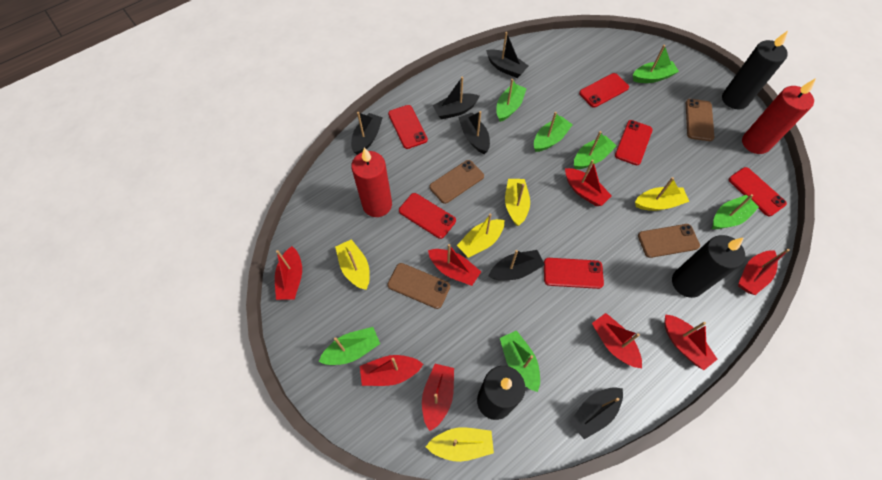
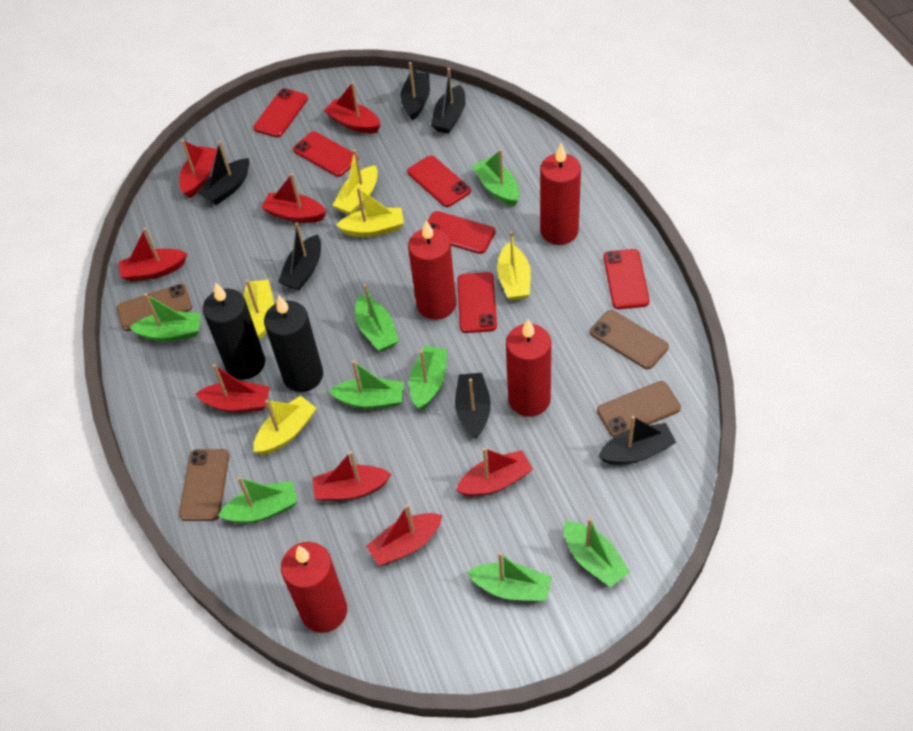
black candle: [477,366,525,420] [672,235,745,298] [722,31,788,110] = 3 -> [203,282,265,380] [264,295,323,392] = 2
green boat: [318,327,380,365] [496,79,527,122] [500,330,540,392] [534,112,573,152] [574,131,617,169] [633,45,679,83] [712,194,759,229] = 7 -> [129,293,201,342] [218,477,298,523] [329,360,404,409] [355,284,399,352] [409,346,447,410] [467,552,552,602] [473,149,520,206] [564,518,630,587] = 8
red candle: [351,147,392,217] [742,78,816,154] = 2 -> [281,542,347,633] [408,220,456,320] [506,319,551,417] [540,143,581,245] = 4

